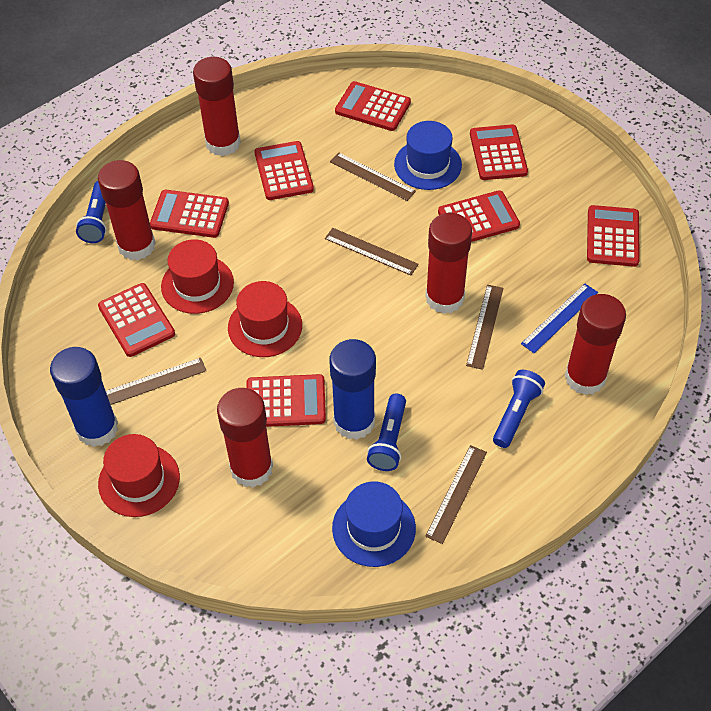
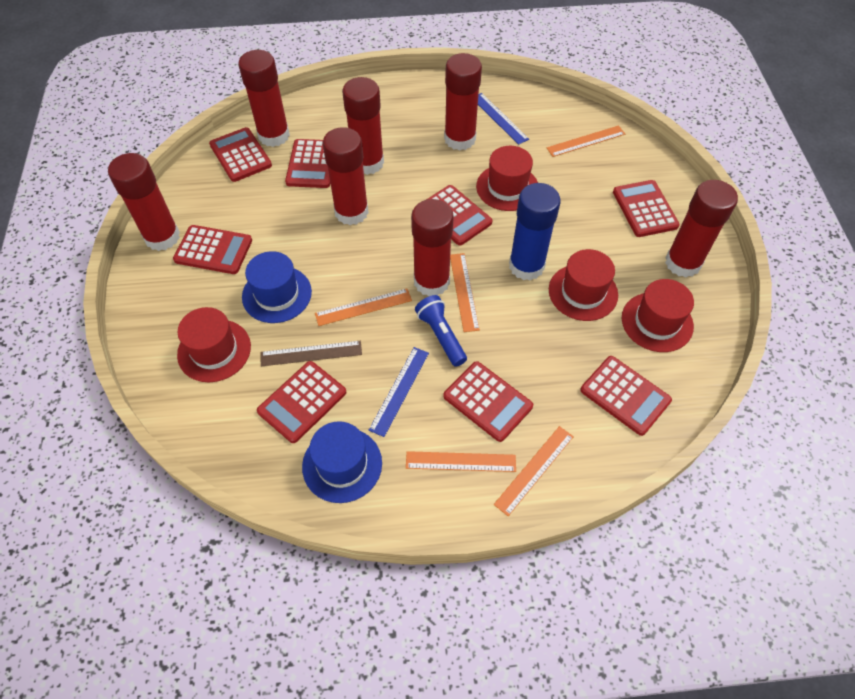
blue flashlight: [76,181,107,243] [367,393,406,471] [493,370,545,448] = 3 -> [415,295,467,367] = 1
blue glue stick: [50,347,118,447] [329,339,376,440] = 2 -> [509,183,561,281] = 1
blue ruler: [521,284,598,353] = 1 -> [369,347,429,437] [478,93,529,145] = 2
brown ruler: [106,358,206,405] [325,228,419,275] [330,152,416,201] [425,445,487,544] [466,285,503,370] = 5 -> [260,341,362,366] = 1
orange ruler: none = 0 -> [315,288,412,326] [406,451,516,472] [450,253,480,332] [494,426,574,516] [547,125,625,157] = 5
red glue stick: [98,160,156,260] [193,57,241,156] [217,388,273,487] [425,213,472,314] [565,294,626,395] = 5 -> [108,153,180,251] [238,50,290,147] [323,127,369,225] [342,77,384,175] [411,199,454,296] [444,53,482,151] [665,180,738,277] = 7
red hat: [98,434,180,517] [161,239,234,314] [228,281,302,357] = 3 -> [177,307,251,382] [476,146,538,211] [549,249,618,321] [622,279,694,352] = 4

